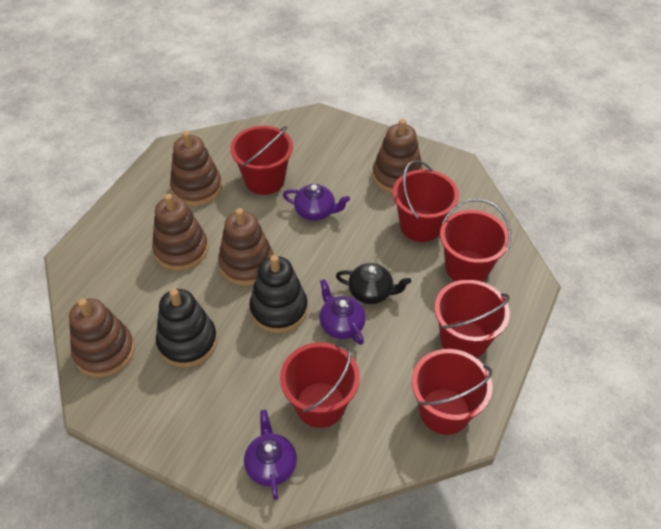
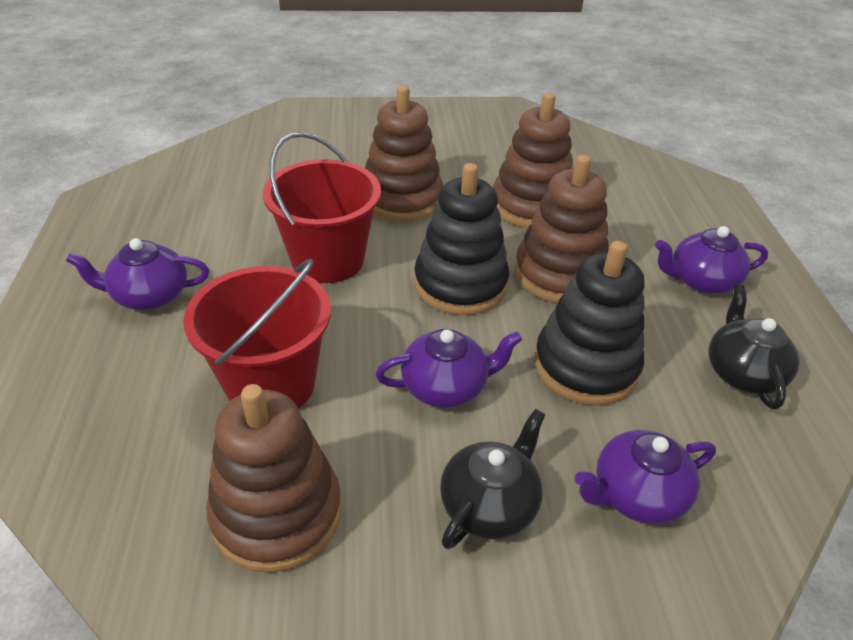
black teapot: [336,263,411,304] = 1 -> [440,409,545,549] [709,285,800,409] = 2
brown stacking toy: [69,298,134,377] [152,194,208,271] [170,131,222,206] [218,208,274,286] [372,119,423,193] = 5 -> [206,384,342,573] [365,85,443,222] [493,92,573,228] [515,155,609,303] = 4
purple teapot: [244,410,297,500] [283,184,350,221] [319,279,366,345] = 3 -> [66,238,209,310] [375,329,522,408] [575,430,716,524] [655,226,768,294] = 4
red bucket: [230,126,293,195] [280,342,360,428] [393,160,459,242] [412,349,492,435] [434,280,510,358] [440,199,511,282] = 6 -> [183,259,331,409] [263,132,381,283] = 2

